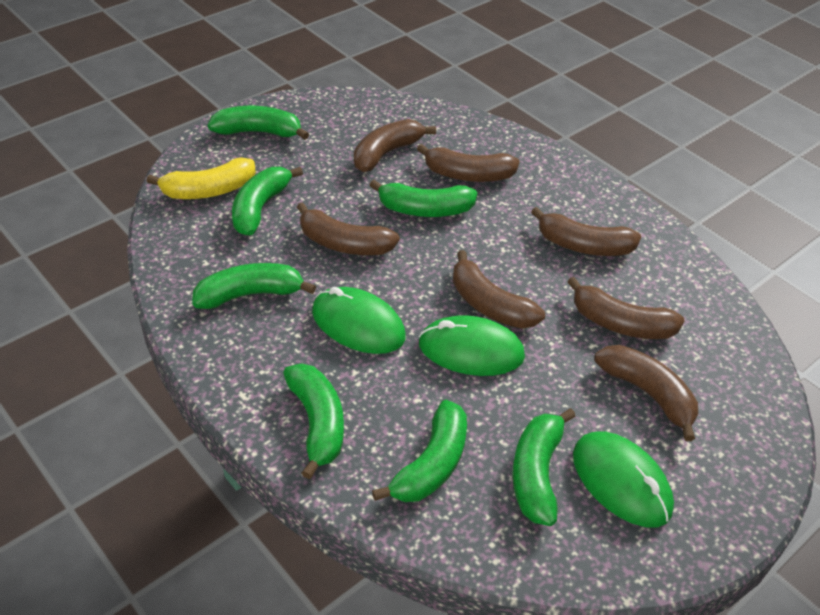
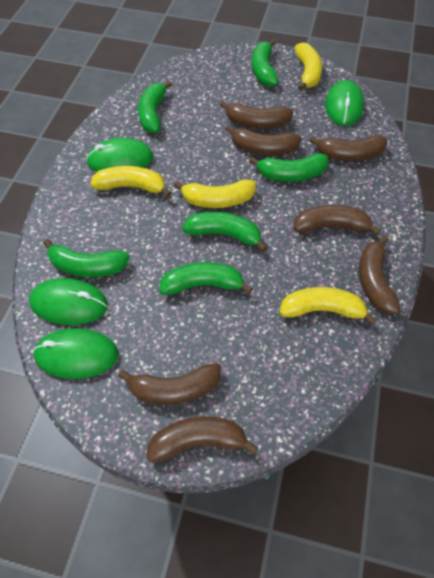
green banana: [192,263,316,309] [208,106,309,140] [232,167,303,236] [283,363,344,479] [369,180,477,217] [372,400,467,502] [512,408,576,526] = 7 -> [43,239,130,277] [138,81,172,133] [159,262,253,295] [182,212,267,252] [249,153,329,181] [252,39,279,87] = 6
green mouse: [312,287,406,354] [419,315,525,376] [573,431,674,527] = 3 -> [29,278,108,325] [33,328,118,379] [86,138,153,172] [325,80,364,126] = 4
yellow banana: [147,158,256,199] = 1 -> [90,166,171,197] [174,179,256,208] [280,287,377,325] [295,42,322,91] = 4

